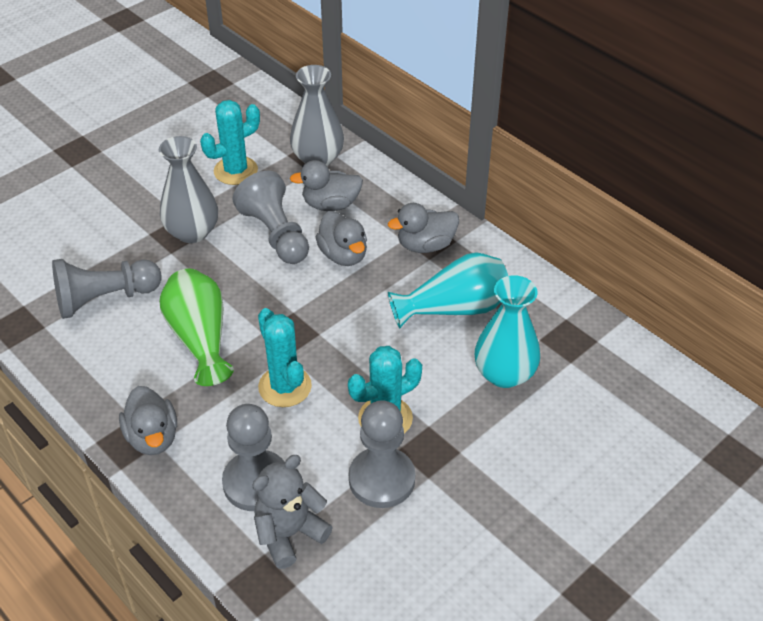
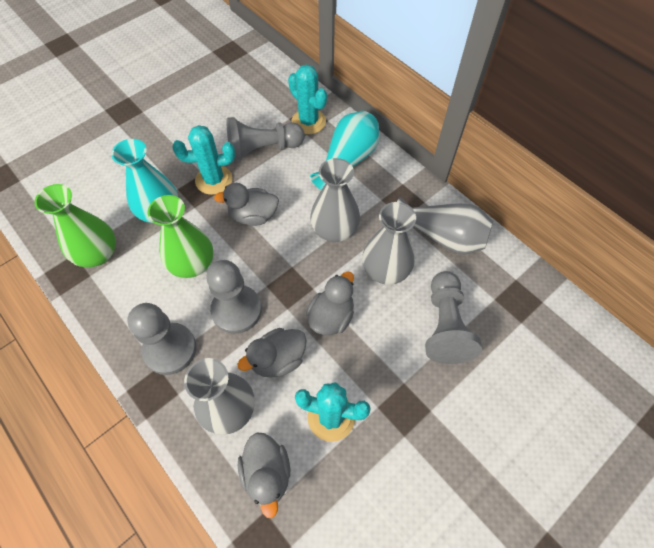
green vase: [159,269,234,386] = 1 -> [35,184,116,267] [148,195,213,278] = 2
grey teddy bear: [253,455,333,569] = 1 -> none = 0
grey vase: [159,136,218,243] [290,65,344,166] = 2 -> [184,358,255,435] [310,158,360,242] [362,202,416,285] [397,197,493,254] = 4

